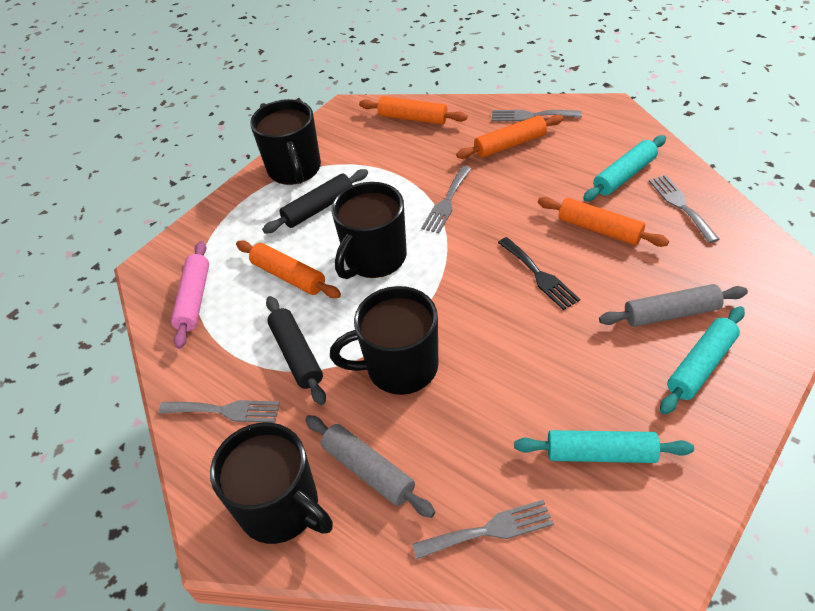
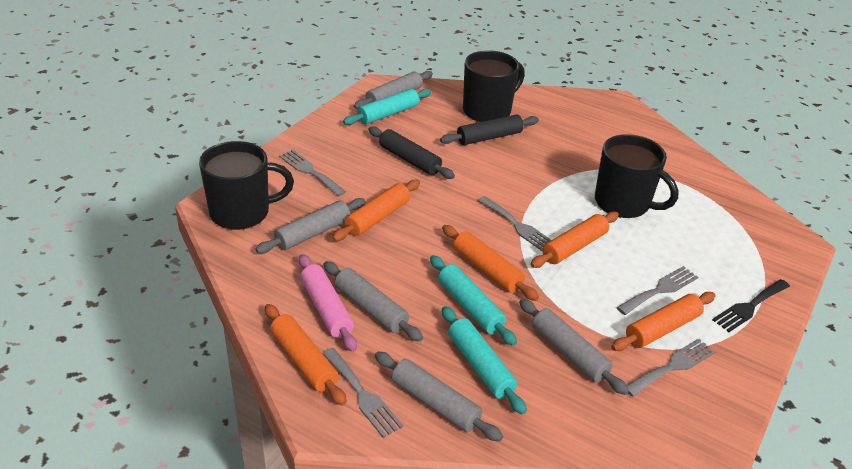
black mug: [210,423,333,544] [250,99,321,185] [330,286,438,395] [331,182,407,279] = 4 -> [199,141,294,230] [463,50,525,122] [595,134,679,218] = 3
grey rolling pin: [305,415,435,518] [599,284,748,327] = 2 -> [256,198,366,254] [323,261,423,342] [354,71,433,109] [375,351,503,442] [519,299,629,395] = 5
orange rolling pin: [236,240,341,298] [359,96,467,125] [456,115,563,159] [538,197,669,247] = 4 -> [265,304,347,405] [332,180,420,241] [442,225,539,301] [530,211,619,268] [611,292,715,351] = 5

